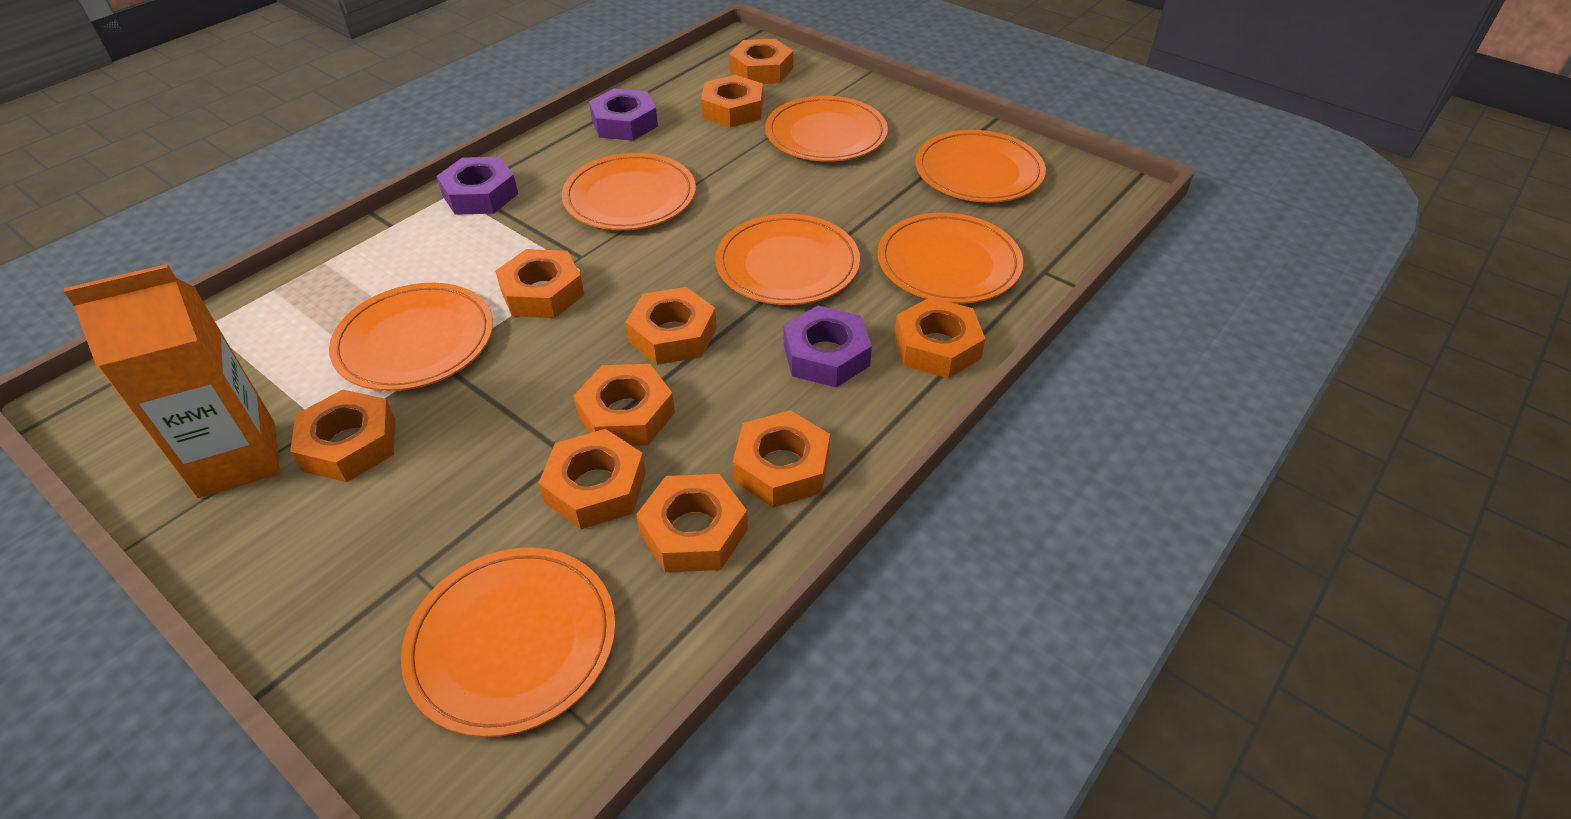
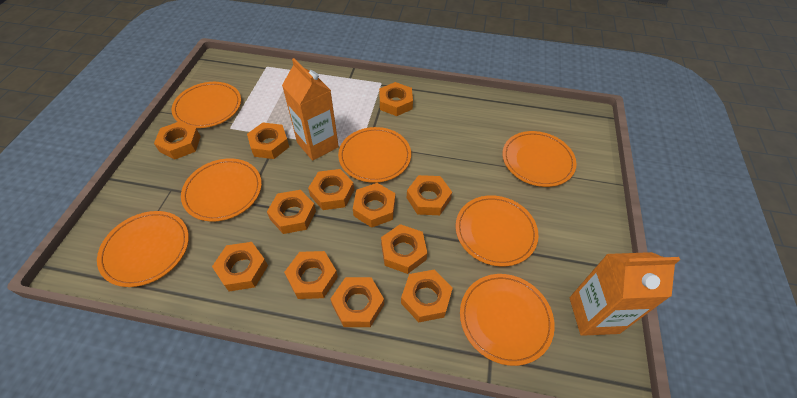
orange carton: [64,264,280,498] = 1 -> [282,58,339,161] [570,252,680,336] = 2
orange nut: [290,389,395,482] [495,249,584,318] [538,429,646,529] [573,364,675,446] [625,287,717,365] [636,474,748,572] [701,75,763,128] [729,39,793,84] [733,410,830,508] [895,297,985,378] = 10 -> [154,121,201,160] [212,242,268,291] [247,123,289,159] [267,190,316,234] [284,251,338,299] [308,169,354,210] [330,277,384,327] [353,183,395,228] [379,82,413,116] [381,224,427,274] [401,270,453,322] [407,175,452,215] = 12
purple nut: [436,157,518,215] [589,88,658,141] [784,306,872,387] = 3 -> none = 0

